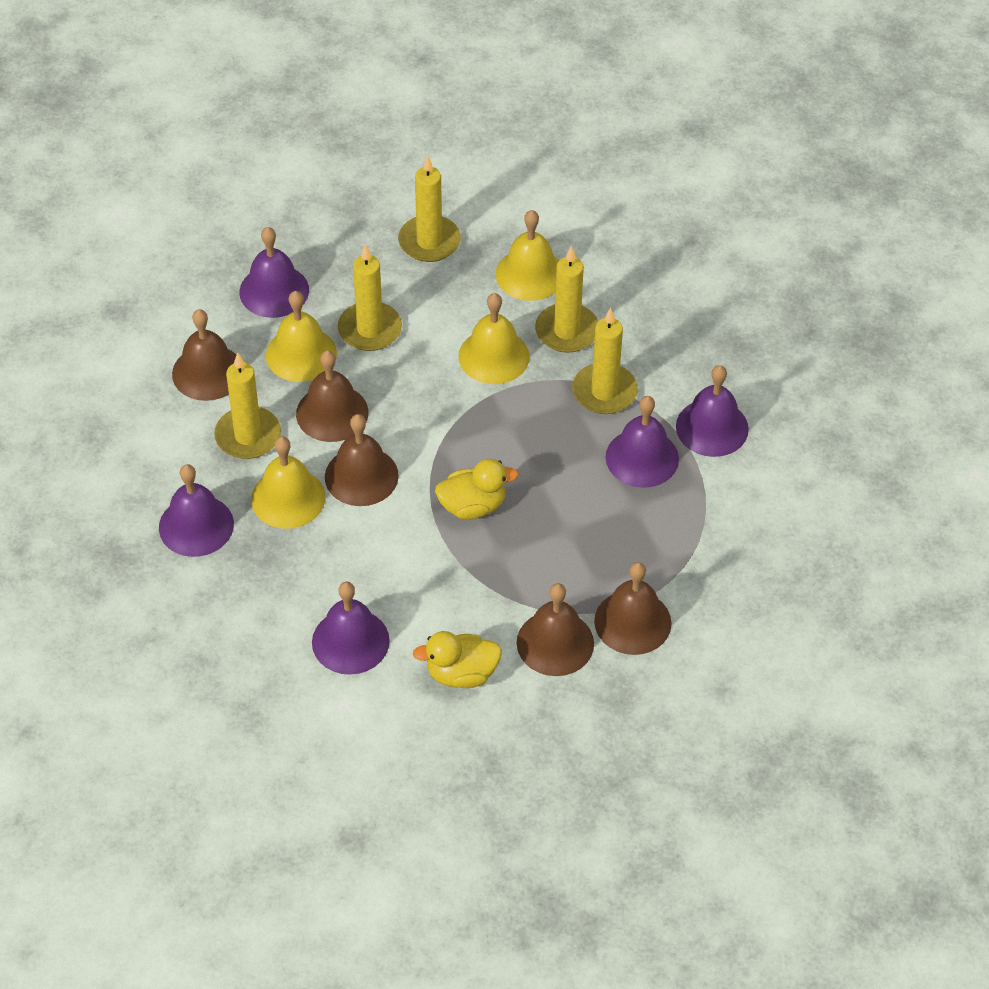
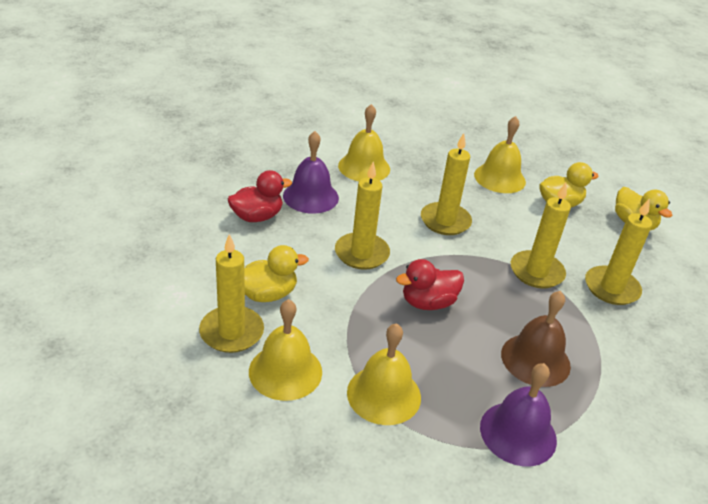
brown bell: [172,309,236,401] [296,350,368,442] [325,414,399,506] [517,583,594,676] [594,562,671,655] = 5 -> [501,291,571,387] = 1
purple bell: [159,464,234,557] [239,227,309,318] [312,582,390,675] [605,396,679,488] [676,365,749,457] = 5 -> [283,131,339,214] [480,363,557,466] = 2
red duck: none = 0 -> [228,170,292,222] [396,259,464,310] = 2
yellow duck: [413,631,502,688] [435,459,519,520] = 2 -> [244,245,309,302] [540,162,599,208] [615,187,672,230] = 3

